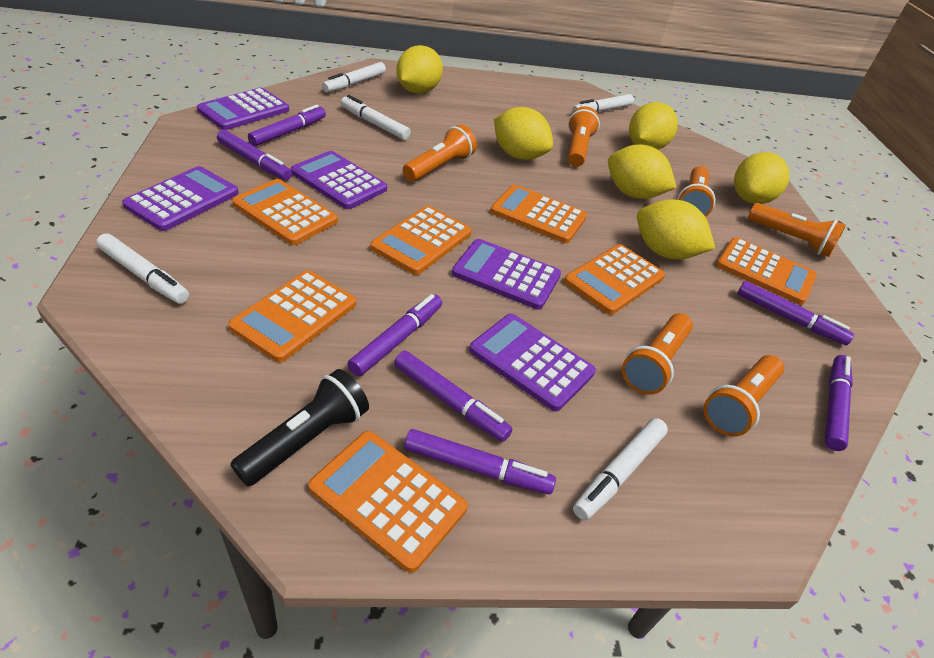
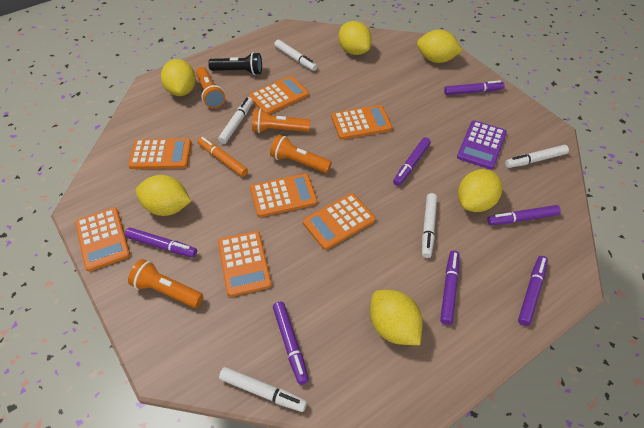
orange flashlight: [403,124,477,182] [568,106,600,167] [622,313,693,395] [677,166,715,217] [703,355,784,436] [748,203,846,257] = 6 -> [128,259,203,308] [196,67,225,108] [252,108,311,133] [270,135,332,173] = 4
orange marker: none = 0 -> [197,137,248,177] = 1
purple calculator: [122,166,239,231] [197,88,289,130] [291,151,387,209] [452,239,561,310] [469,314,596,411] = 5 -> [457,120,507,169] = 1

